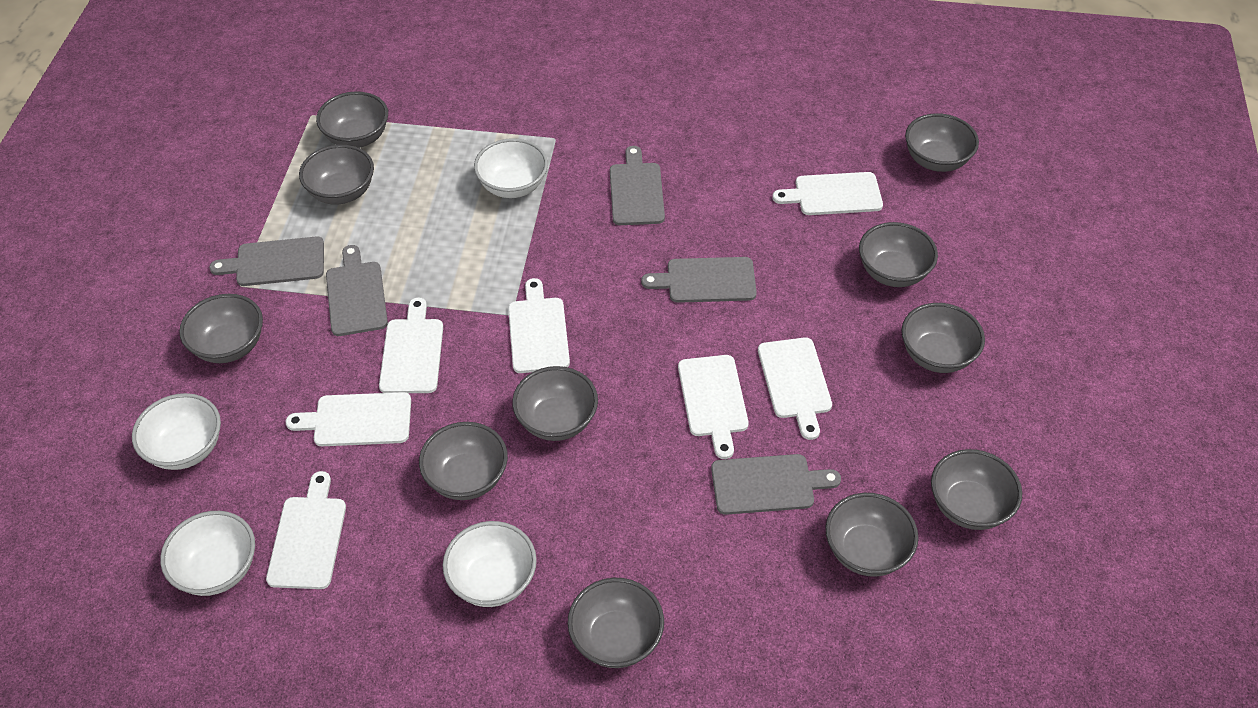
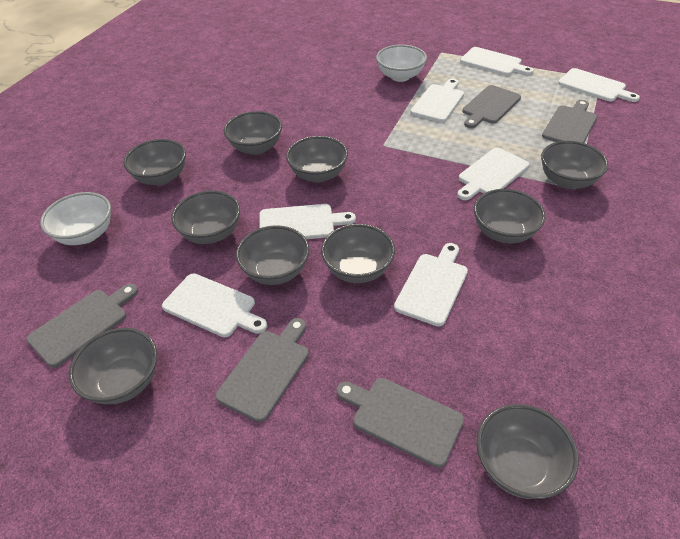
grey bowl: [179,294,263,363] [299,144,374,204] [316,91,388,148] [419,422,508,500] [512,366,598,441] [568,578,664,668] [825,493,918,577] [859,222,938,287] [901,303,985,373] [905,113,979,172] [931,449,1022,530] = 11 -> [69,328,157,404] [123,139,186,185] [171,190,240,244] [224,111,282,155] [236,225,309,285] [286,136,348,183] [321,224,395,283] [474,189,546,243] [476,404,579,499] [541,141,608,189] = 10
white bowl: [132,393,221,470] [160,511,255,596] [443,521,537,607] [474,138,548,198] = 4 -> [40,192,111,245] [376,45,427,82] = 2

